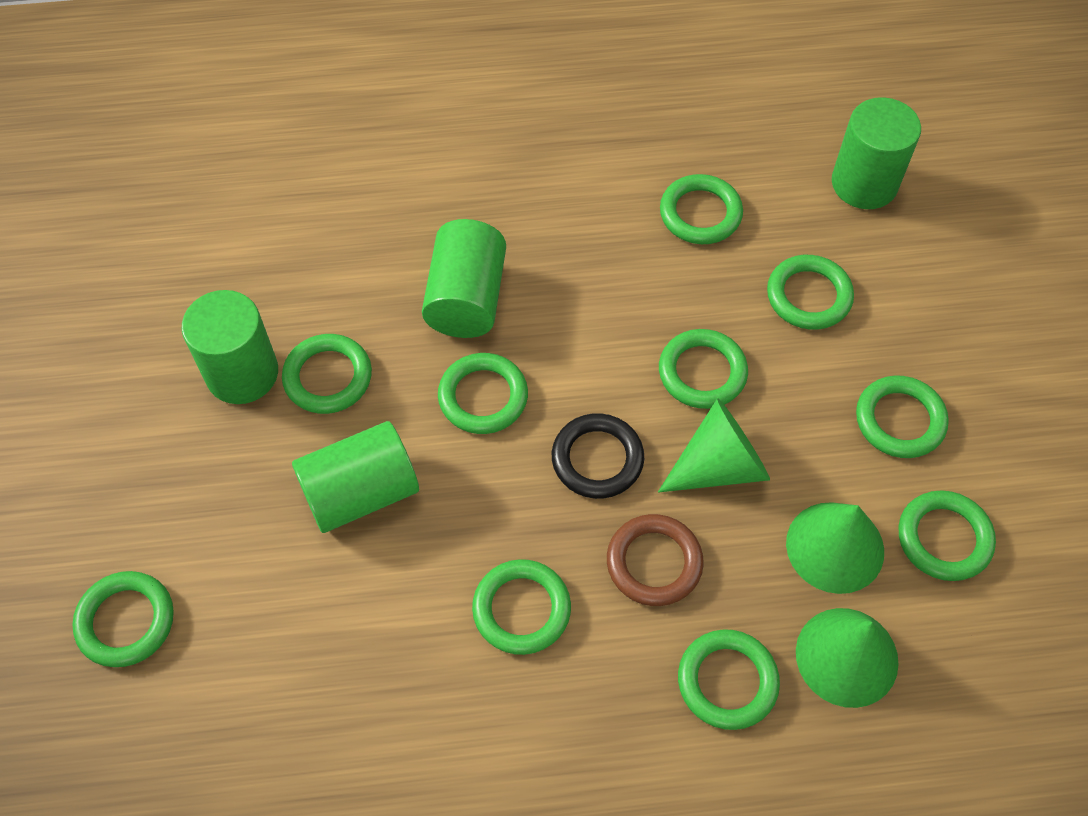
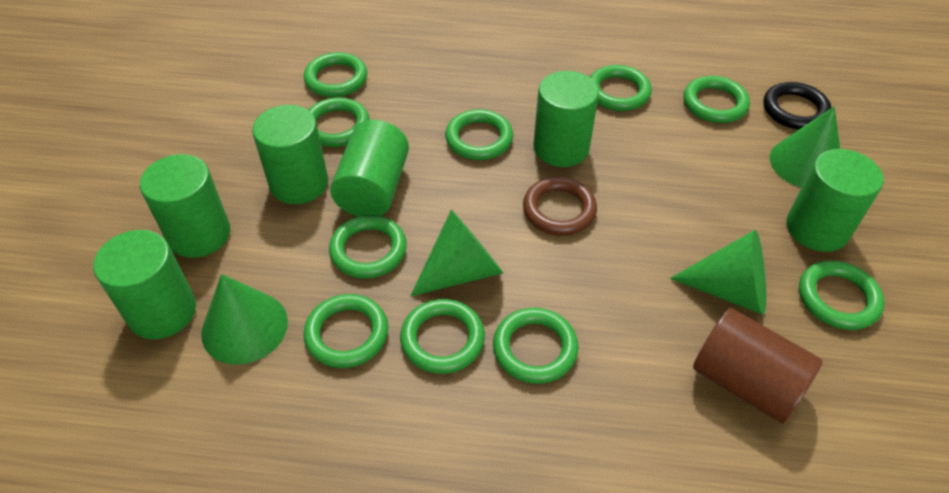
brown cylinder: none = 0 -> [693,308,823,423] = 1
green cone: [658,398,770,493] [786,502,884,594] [796,608,899,708] = 3 -> [201,274,288,365] [411,210,503,296] [670,230,766,315] [770,106,840,188] = 4
green cylinder: [182,290,278,404] [292,421,419,533] [422,219,506,338] [832,97,921,209] = 4 -> [93,230,196,339] [140,154,230,258] [252,105,328,204] [330,120,409,217] [533,71,599,167] [786,149,884,252] = 6

